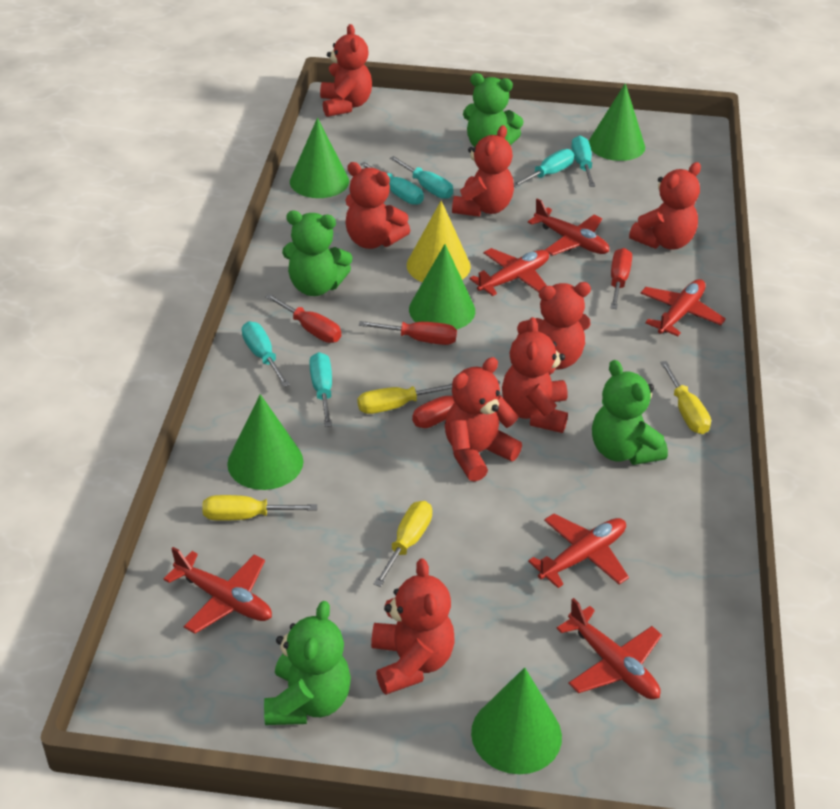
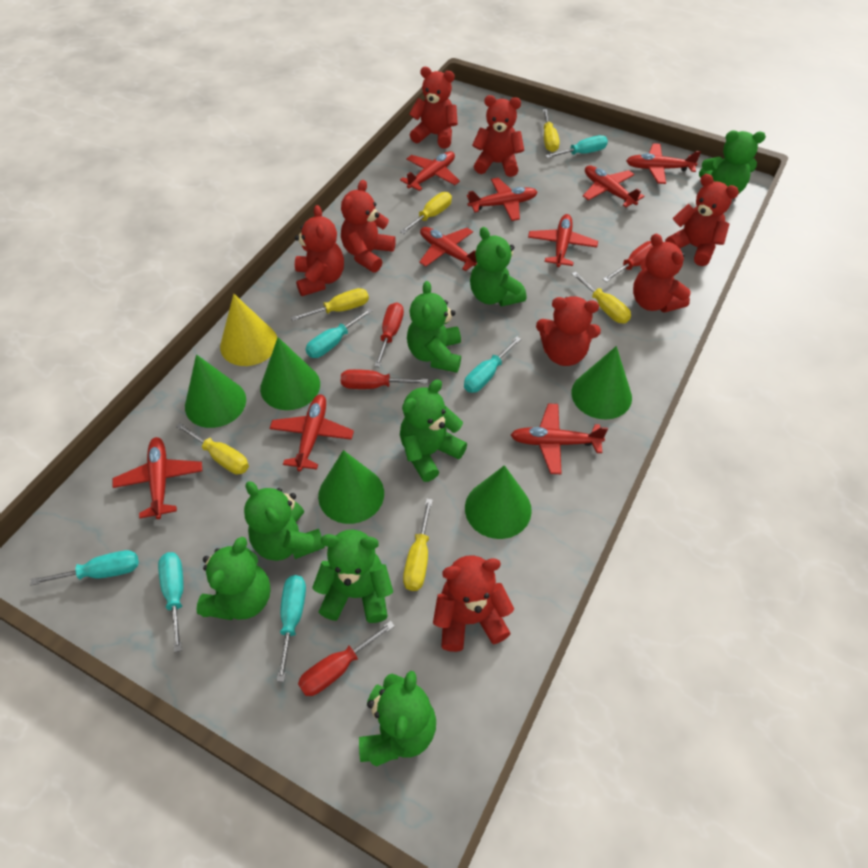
green teddy bear: [264,601,351,725] [282,211,352,296] [463,73,524,147] [592,360,668,465] = 4 -> [196,537,271,620] [244,481,325,561] [312,529,393,623] [359,671,436,766] [400,380,467,482] [407,281,461,373] [470,227,526,306] [699,131,766,193] = 8
red plane: [164,547,272,634] [469,248,549,296] [528,199,609,256] [528,514,629,588] [557,598,662,699] [641,279,726,336] = 6 -> [112,437,202,519] [269,394,354,471] [400,151,460,191] [419,227,477,271] [467,178,537,221] [511,403,608,474] [528,214,598,267] [583,166,645,207] [626,143,701,184] = 9
yellow screwdriver: [202,495,317,521] [357,384,452,414] [374,501,432,587] [660,361,711,434] = 4 -> [176,423,249,474] [291,288,369,321] [400,192,452,234] [403,498,433,591] [543,109,560,152] [572,272,631,323] = 6

